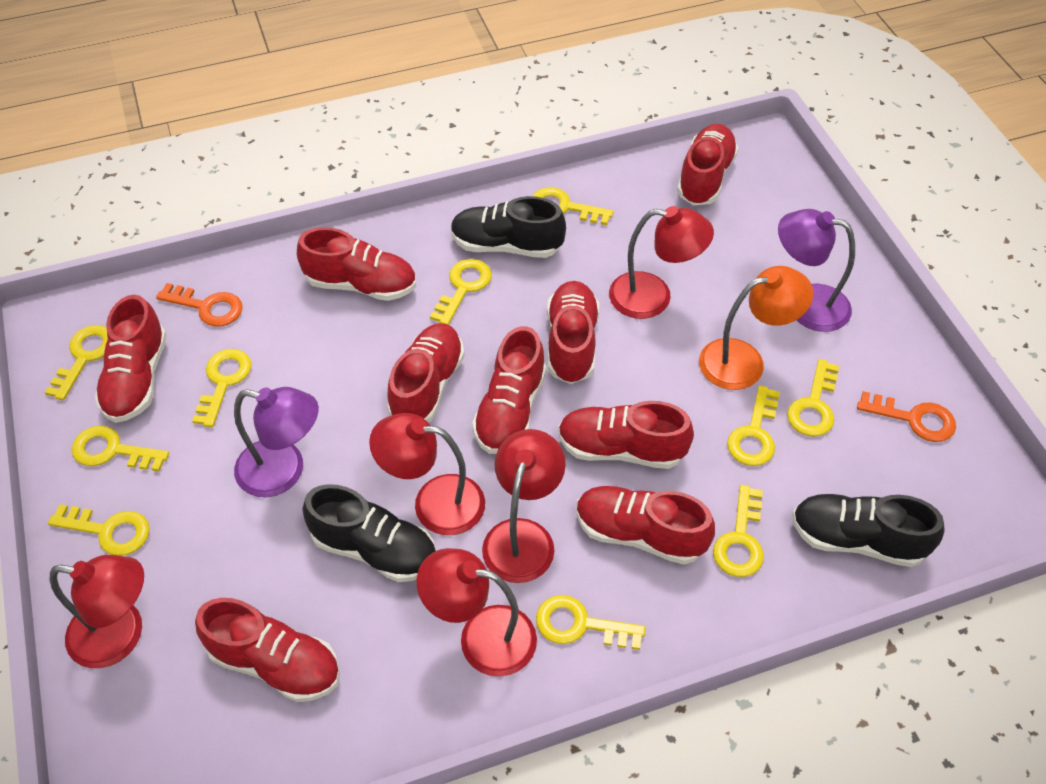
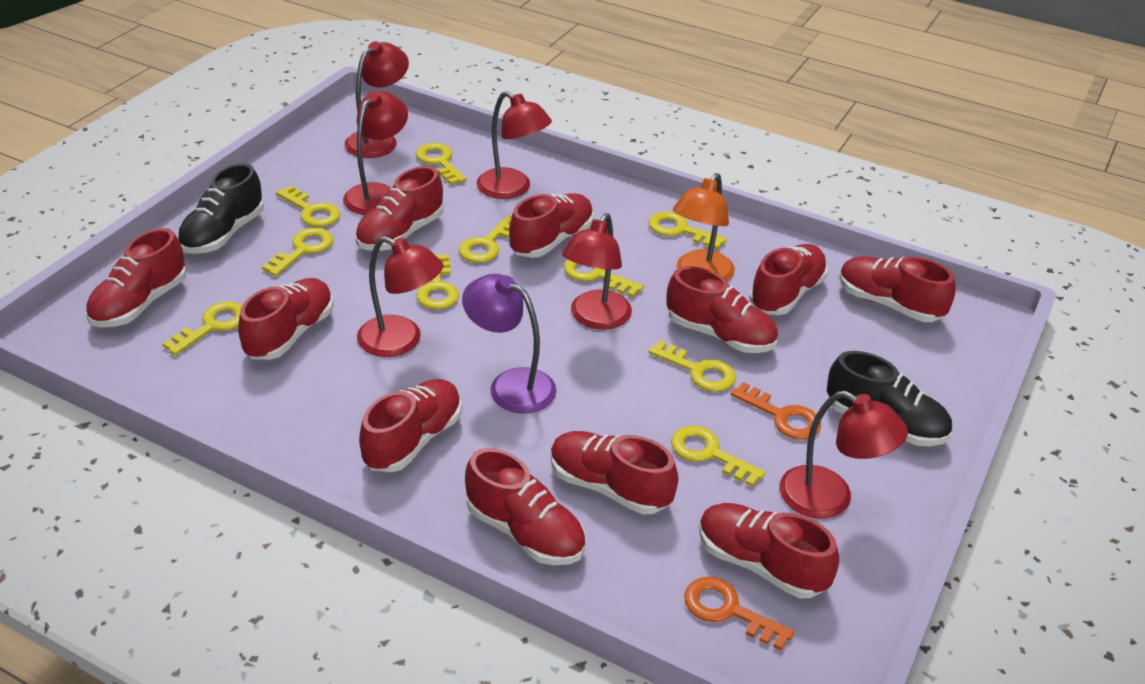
black shoe: [303,484,436,582] [451,196,566,258] [792,494,944,567] = 3 -> [177,163,264,254] [827,351,952,446] = 2
purple lamp: [234,387,319,497] [778,209,855,332] = 2 -> [462,274,557,414] = 1
red lamp: [50,555,144,668] [369,413,485,535] [417,548,537,677] [482,429,566,583] [609,206,714,319] = 5 -> [343,91,408,215] [344,41,409,158] [357,236,443,357] [476,91,552,199] [562,213,632,330] [779,391,908,519] = 6
red shoe: [95,295,167,423] [195,598,340,702] [297,227,416,301] [387,324,465,423] [472,326,546,454] [547,281,599,384] [558,401,694,469] [576,486,715,565] [677,124,738,205] = 9 -> [86,228,186,328] [238,278,334,360] [355,166,443,251] [359,379,462,472] [465,448,585,565] [509,193,594,258] [550,431,678,514] [666,266,778,353] [699,503,839,598] [749,244,828,315] [839,256,956,322] = 11

